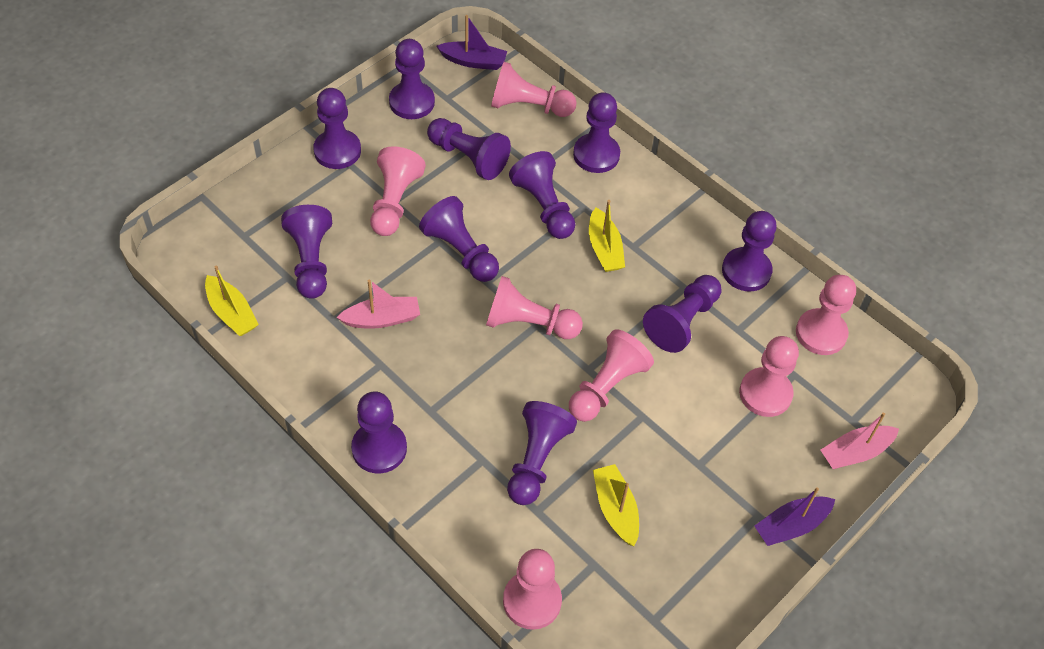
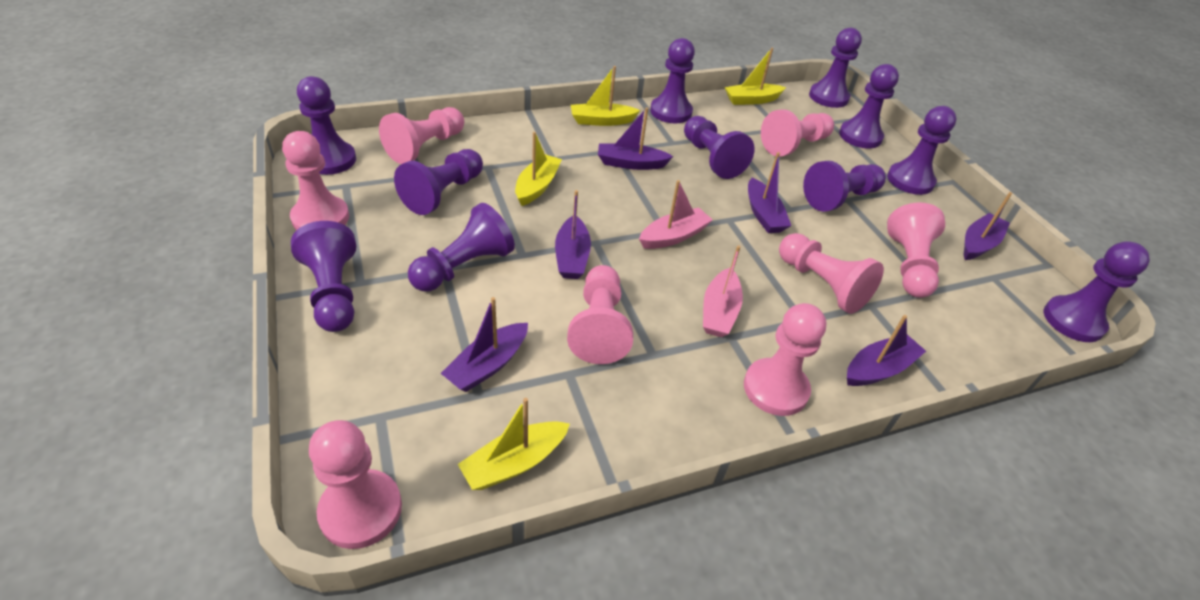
pink pawn: [370,146,426,236] [486,276,583,339] [491,62,577,117] [503,549,562,630] [569,329,654,422] [739,336,799,417] [796,275,856,355] = 7 -> [282,131,349,230] [309,420,402,549] [379,107,464,164] [567,265,633,364] [744,303,826,416] [761,109,834,157] [779,233,884,314] [887,203,945,298] = 8
purple boat: [437,15,507,70] [755,487,835,546] = 2 -> [441,297,528,392] [555,190,591,279] [598,107,673,170] [748,152,791,233] [847,315,926,386] [964,192,1012,260] = 6
yellow boat: [205,266,259,336] [589,200,625,272] [593,464,639,546] = 3 -> [458,398,570,490] [515,132,562,206] [571,66,640,126] [725,48,786,105] = 4

